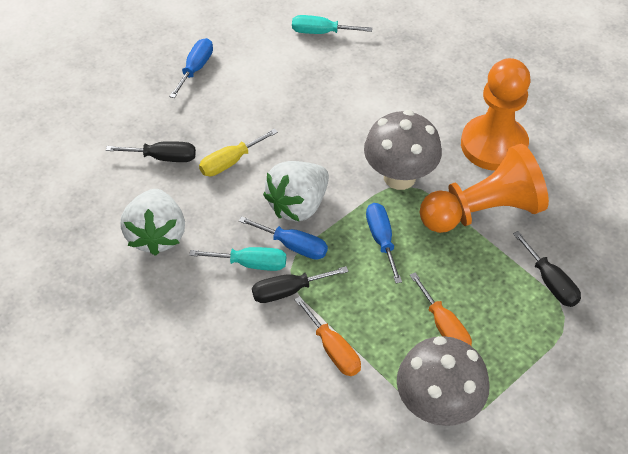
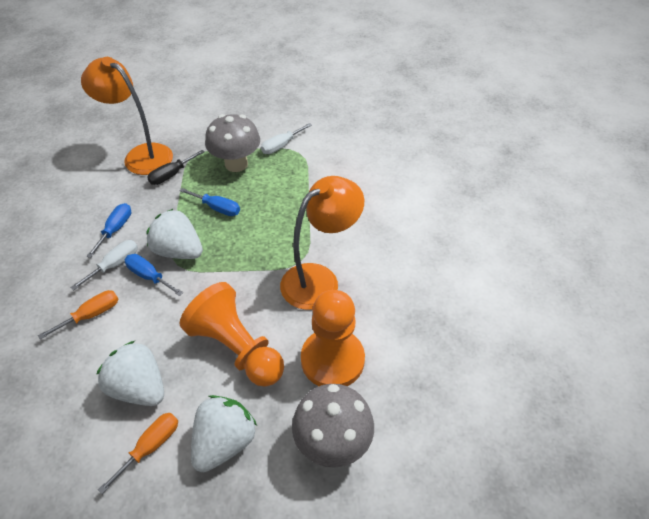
black screwdriver: [106,141,196,162] [252,266,349,303] [513,231,581,307] = 3 -> [147,150,205,185] = 1
orange lamp: none = 0 -> [81,57,173,175] [280,176,364,310] = 2
turquoise screwdriver: [189,247,286,271] [292,15,372,34] = 2 -> none = 0
white screwdriver: none = 0 -> [70,240,138,290] [261,123,312,154] = 2
white strawberry: [121,189,185,256] [263,161,329,222] = 2 -> [96,341,164,406] [146,209,203,259] [191,395,257,472] = 3
yellow screwdriver: [199,128,278,176] = 1 -> none = 0

